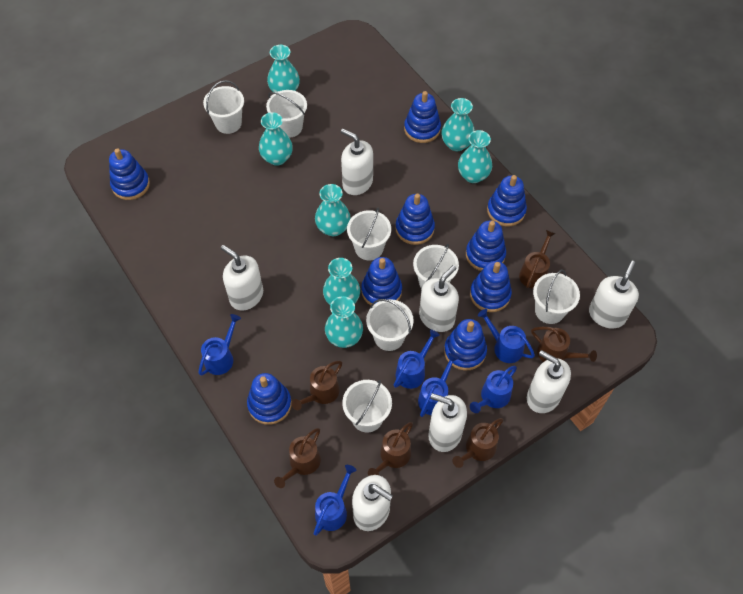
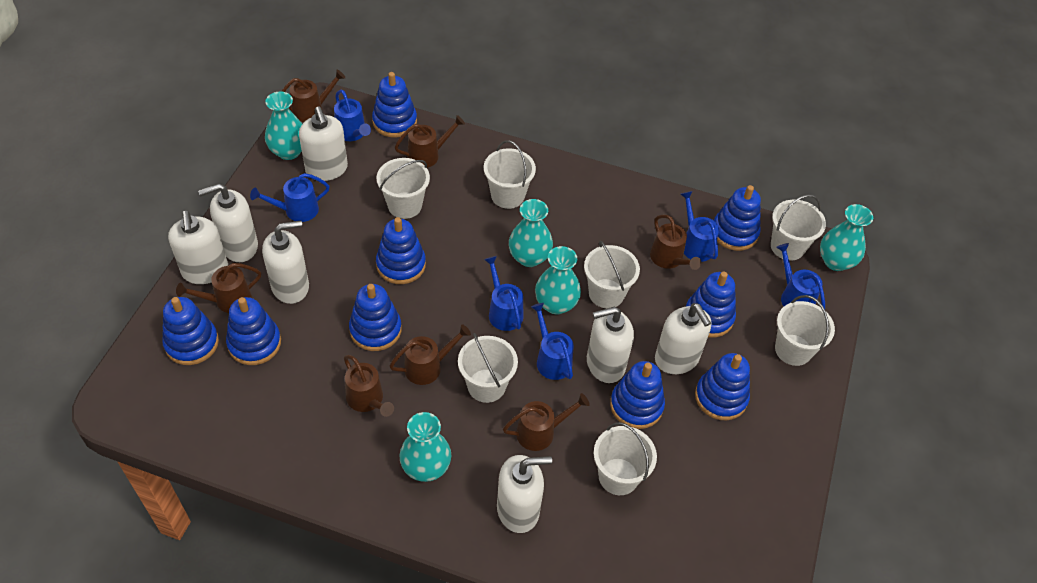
brown watering can: [274,428,321,488] [292,361,342,410] [368,422,413,476] [452,418,503,468] [519,230,556,289] [531,327,597,362] = 6 -> [176,263,261,313] [281,70,345,122] [344,355,394,417] [390,324,471,385] [395,115,465,168] [503,393,590,451] [650,215,701,270] = 7
turquoise vase: [259,112,293,166] [267,45,300,92] [315,184,351,236] [323,258,360,305] [325,296,363,348] [441,98,475,151] [458,130,492,183] = 7 -> [265,92,302,160] [399,412,452,482] [509,199,553,267] [535,246,581,314] [820,204,873,271] = 5

